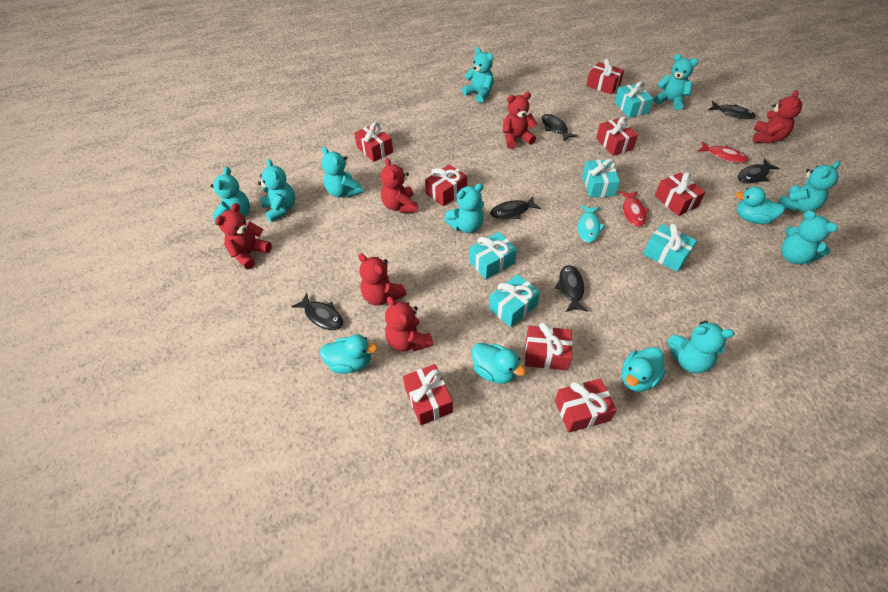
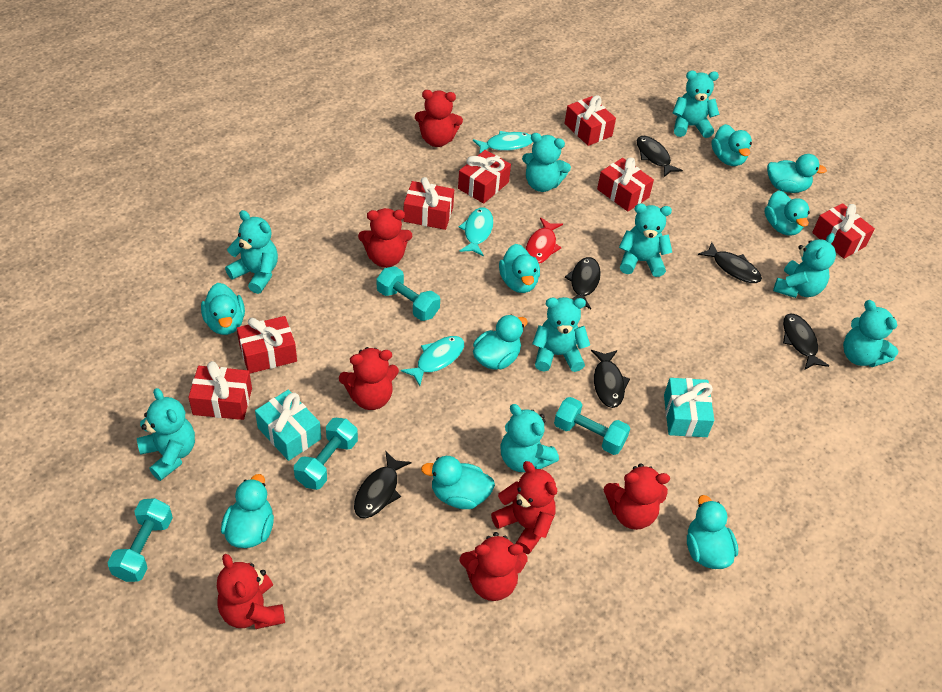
red fish: [619,191,649,227] [697,141,748,163] = 2 -> [526,217,563,264] = 1
red gift: [354,122,393,162] [403,364,453,425] [425,164,467,206] [525,322,573,370] [555,378,617,432] [586,59,624,94] [596,117,638,156] [655,172,705,216] = 8 -> [188,361,252,420] [237,316,297,373] [403,177,454,230] [458,150,511,204] [564,95,616,146] [597,157,654,211] [812,203,875,259] = 7
red teddy bear: [215,203,272,269] [358,253,407,306] [380,158,418,213] [385,296,433,352] [503,92,537,149] [753,90,802,144] = 6 -> [217,554,285,629] [339,347,399,410] [358,208,412,268] [415,90,463,147] [460,532,527,601] [491,461,557,554] [603,463,670,530] = 7
turquoise duck: [320,334,378,374] [472,343,526,384] [622,347,666,392] [735,187,785,224] = 4 -> [201,283,245,335] [221,474,274,548] [421,456,495,509] [473,315,528,370] [499,244,540,293] [687,495,738,569] [711,124,752,166] [765,190,810,235] [767,154,827,193] = 9
turquoise dumbbell: none = 0 -> [107,498,173,582] [294,418,358,490] [377,266,440,321] [554,397,630,455] = 4
turquoise fish: [578,204,605,243] = 1 -> [401,336,464,386] [459,208,493,256] [473,131,533,154] = 3
turquoise gift: [469,232,517,279] [489,274,540,327] [582,159,620,198] [615,81,653,118] [643,224,697,272] = 5 -> [255,390,321,461] [664,378,714,437] = 2

